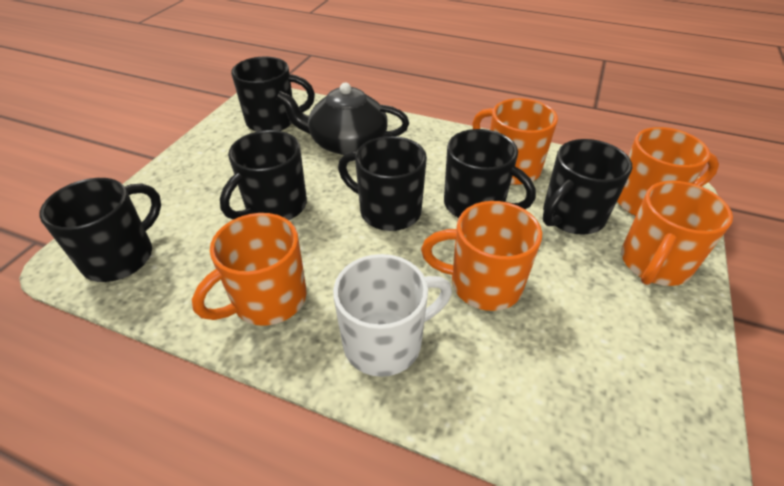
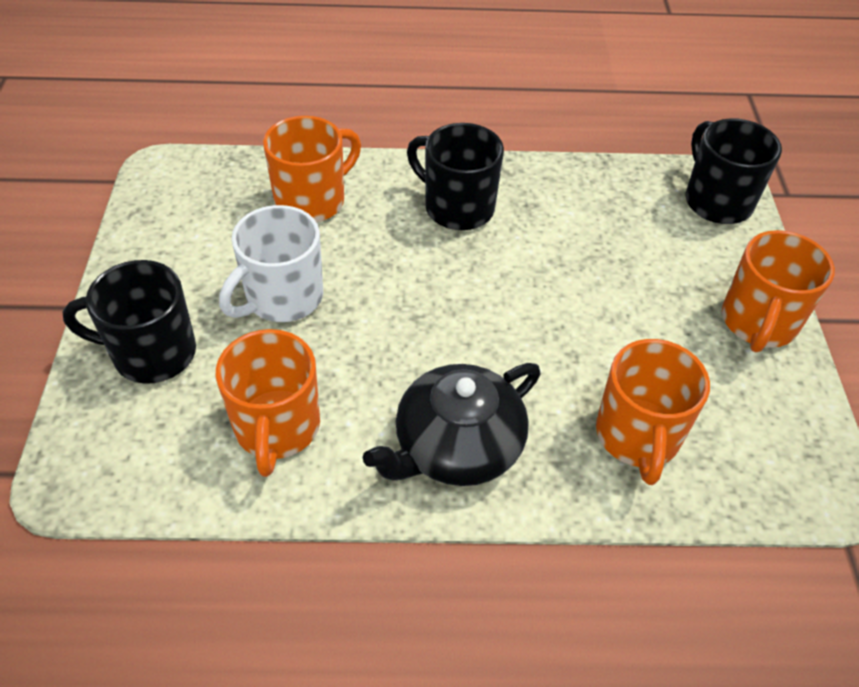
black mug: [39,178,161,282] [220,130,307,220] [231,56,315,132] [338,136,427,231] [444,129,536,218] [543,139,632,234] = 6 -> [62,260,196,384] [407,123,504,230] [686,118,782,224] = 3
orange mug: [192,213,307,326] [421,201,542,311] [472,98,558,185] [617,127,719,216] [621,181,733,286] = 5 -> [216,329,320,477] [263,116,361,223] [596,339,710,485] [722,230,835,352] = 4

